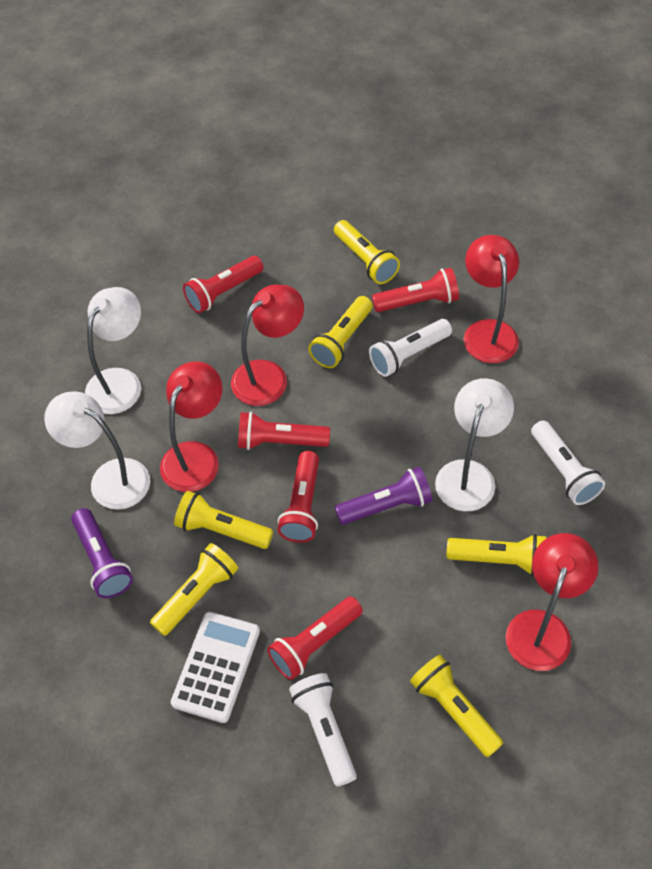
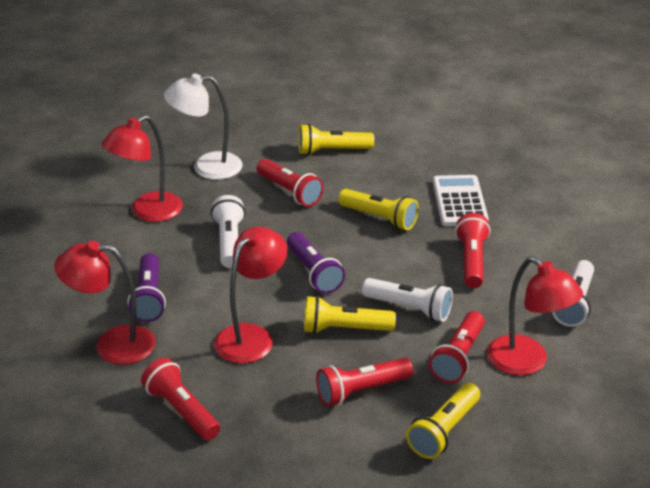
white lamp: [44,391,150,510] [85,287,141,414] [435,378,514,511] = 3 -> [164,74,243,180] = 1
yellow flashlight: [150,543,238,636] [174,491,273,549] [308,296,373,368] [334,220,400,284] [410,655,504,757] [447,534,546,576] = 6 -> [298,124,374,155] [304,296,396,334] [338,189,419,230] [406,383,480,459] = 4

